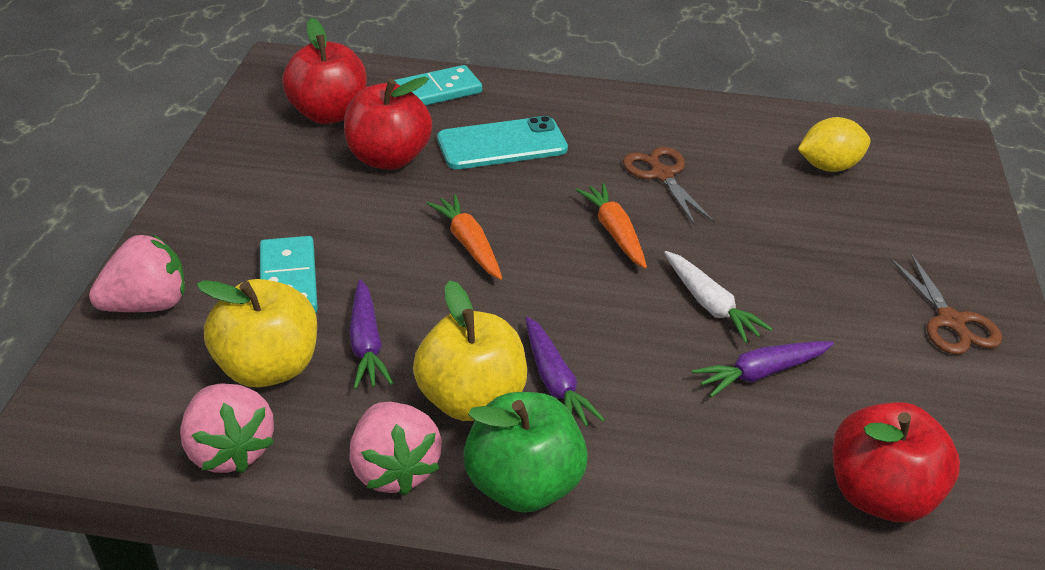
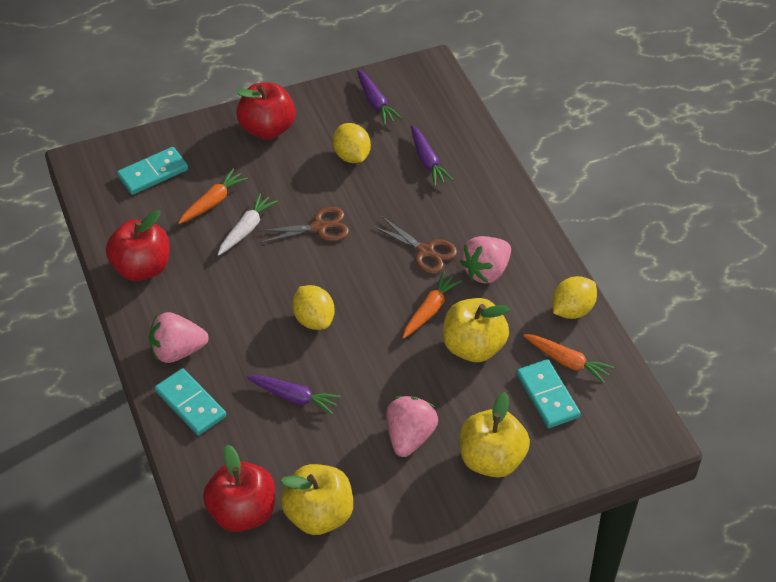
green apple: [463,392,588,513] = 1 -> none = 0
orange carrot: [427,194,502,280] [576,183,647,268] = 2 -> [178,169,248,224] [403,271,462,338] [523,334,614,383] = 3
turquoise domino: [260,236,318,313] [395,65,482,106] = 2 -> [117,147,188,195] [155,368,226,435] [517,359,581,428] = 3
turquoise phone: [437,116,568,169] = 1 -> none = 0
yellow apple: [196,279,317,388] [413,280,527,421] = 2 -> [281,464,353,535] [443,298,510,362] [460,392,530,477] = 3
yellow lemon: [798,117,871,172] = 1 -> [292,285,335,330] [333,123,371,163] [552,276,597,319] = 3

